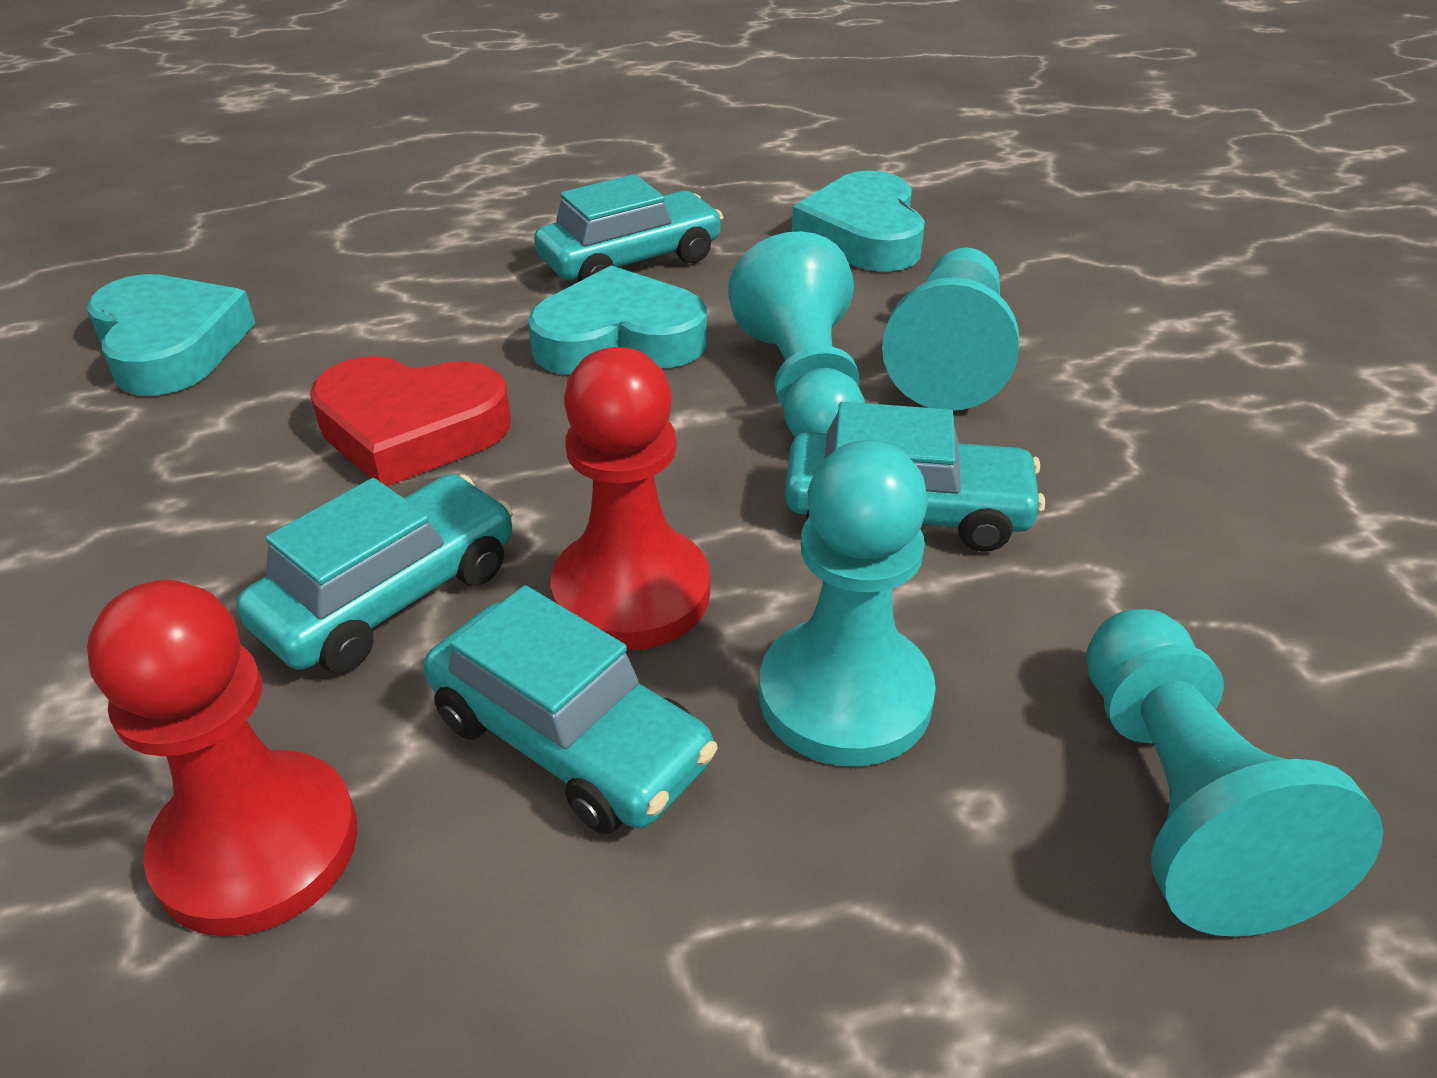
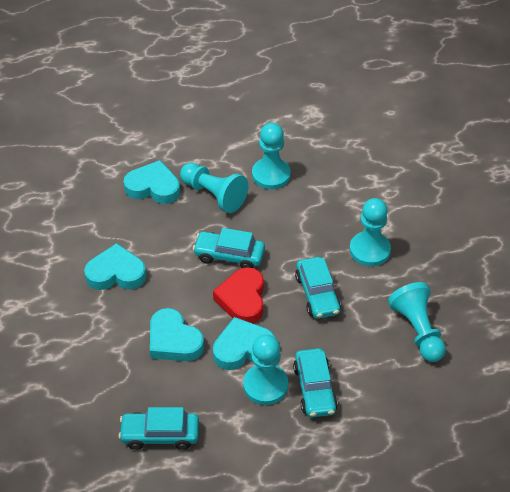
red pawn: [87,580,358,936] [551,347,710,651] = 2 -> none = 0
turquoise heart: [87,274,256,396] [528,265,707,375] [792,170,925,272] = 3 -> [84,243,146,290] [123,160,180,204] [150,308,204,361] [213,317,275,370] = 4
turquoise pawn: [728,231,865,437] [759,440,936,767] [882,247,1019,410] [1086,609,1383,937] = 4 -> [180,163,248,213] [243,334,288,405] [252,123,291,189] [350,198,391,266] [388,282,446,362] = 5

